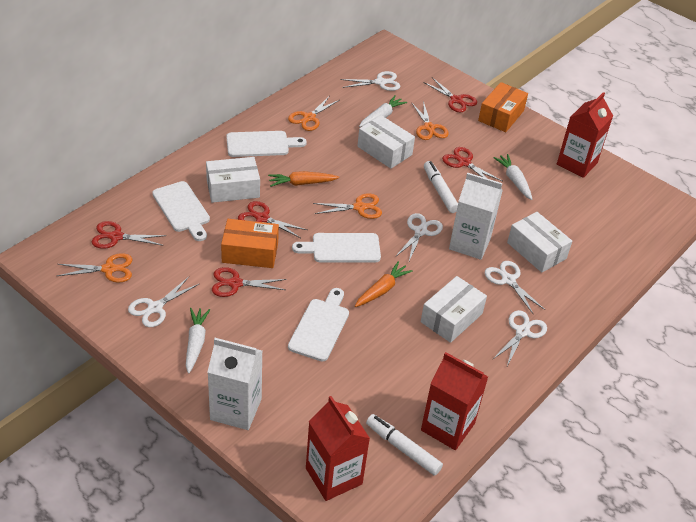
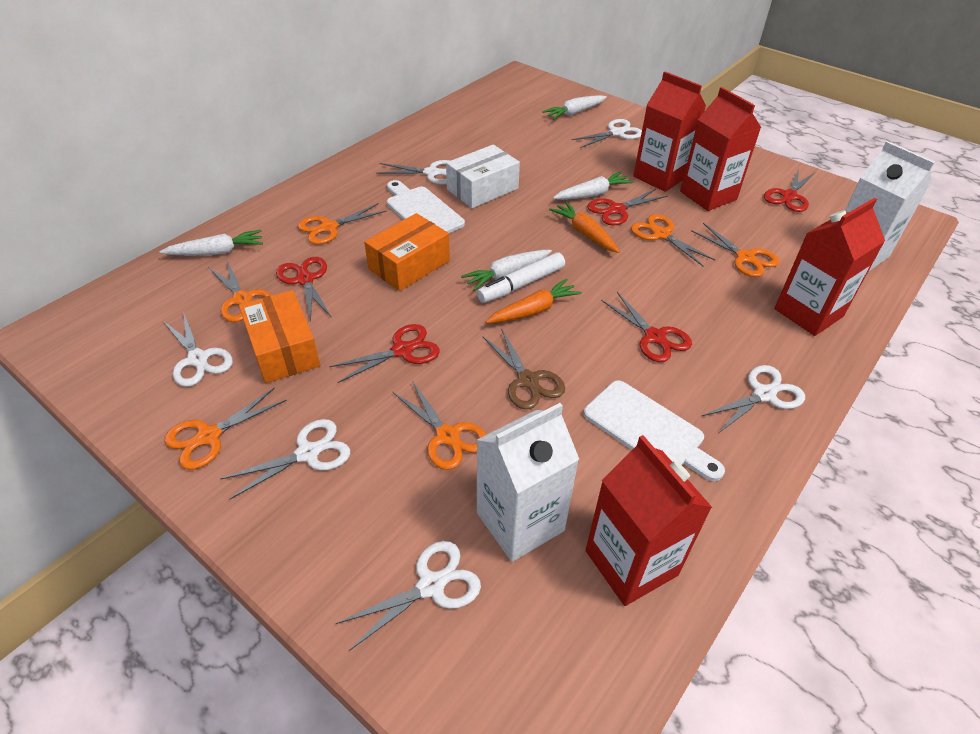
brown scissors: none = 0 -> [482,328,565,409] = 1
orange scissors: [57,253,132,283] [288,96,339,131] [313,193,382,219] [411,101,449,140] = 4 -> [164,387,287,470] [208,259,272,322] [298,203,387,245] [393,381,486,470] [631,214,715,266] [691,223,780,277] = 6
red carton: [306,396,370,501] [421,352,488,450] [557,92,613,178] = 3 -> [586,435,712,606] [633,72,706,192] [680,87,761,211] [774,198,885,336] = 4
white box: [206,157,260,203] [358,115,415,169] [421,276,487,343] [507,212,572,273] = 4 -> [446,144,520,208] = 1
white carrot: [186,308,210,374] [359,95,407,127] [493,154,533,200] = 3 -> [160,230,263,256] [461,250,552,291] [542,95,607,120] [553,172,633,200] = 4
white cutting board: [152,181,210,241] [226,131,307,157] [288,288,349,361] [292,233,381,262] = 4 -> [387,180,465,233] [584,380,725,481] = 2
white marker: [366,414,443,476] [424,161,458,213] = 2 -> [477,252,565,303] = 1
white scissors: [128,277,199,327] [340,71,400,91] [395,213,443,261] [485,261,545,315] [492,310,547,366] = 5 -> [163,311,233,387] [221,419,350,500] [336,541,481,651] [376,160,450,185] [572,119,642,148] [702,365,805,433] = 6

